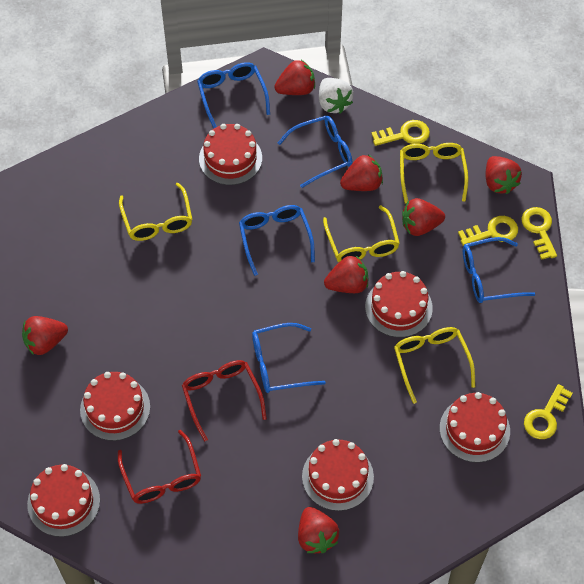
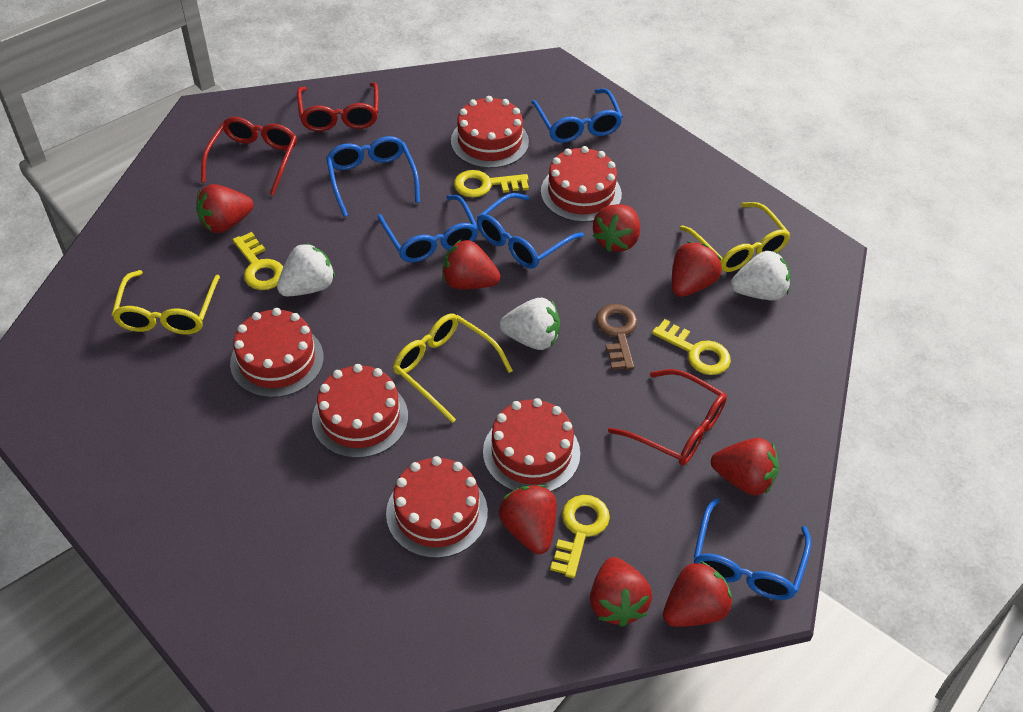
brown key: none = 0 -> [596,304,638,370] = 1
red glasses: [118,430,201,504] [182,360,267,442] = 2 -> [201,117,297,196] [297,82,378,131] [608,369,727,466] = 3
red strawberry: [22,316,68,355] [274,60,315,95] [298,507,339,553] [324,255,368,293] [340,154,383,191] [402,198,445,236] [486,156,522,194] = 7 -> [196,184,254,233] [442,240,500,289] [499,485,557,554] [590,557,652,627] [593,204,640,252] [663,561,732,627] [672,242,722,297] [711,438,779,496] = 8
white strawberry: [319,78,353,114] = 1 -> [277,243,335,297] [499,298,560,350] [731,251,790,300] = 3
yellow glasses: [119,183,192,241] [323,205,400,262] [394,327,475,404] [400,143,468,204] = 4 -> [111,270,220,334] [393,313,513,423] [680,202,790,272] = 3

